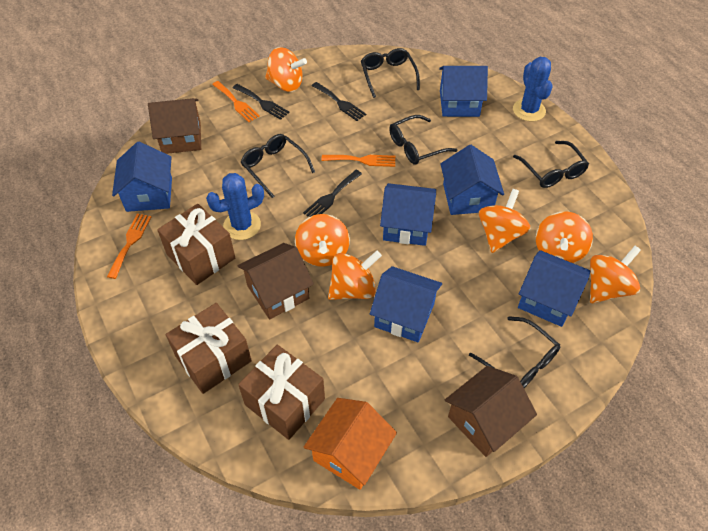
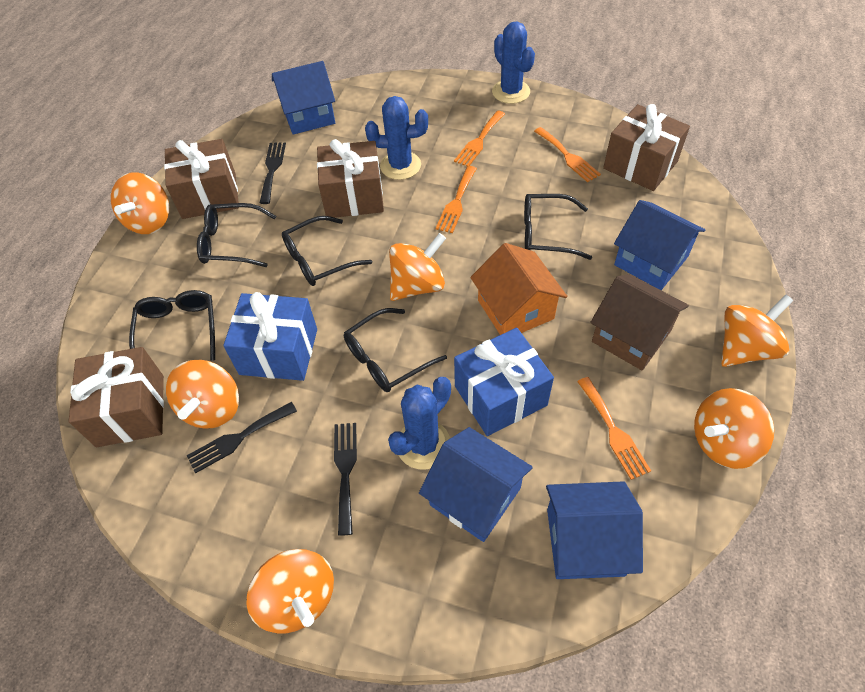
blue cactus: [206,173,264,240] [513,57,553,122] = 2 -> [365,96,428,180] [388,377,451,470] [492,21,535,104] = 3
blue gift: none = 0 -> [223,292,317,381] [454,328,554,436] = 2
blue house: [112,142,172,212] [370,266,442,342] [380,183,436,246] [439,66,488,117] [440,145,504,215] [518,250,590,327] = 6 -> [272,61,335,135] [419,427,533,542] [546,481,643,579] [614,200,705,290] = 4
brown gift: [157,204,235,285] [166,303,252,394] [238,345,325,440] = 3 -> [69,347,164,447] [164,139,239,219] [317,139,384,218] [603,104,690,191] = 4
brown house: [148,98,201,154] [238,243,314,319] [445,366,537,457] = 3 -> [590,274,689,370] = 1
orange fork: [107,214,151,279] [212,81,260,122] [322,155,395,167] = 3 -> [436,166,477,233] [454,110,505,166] [534,127,601,182] [577,377,651,480] = 4

